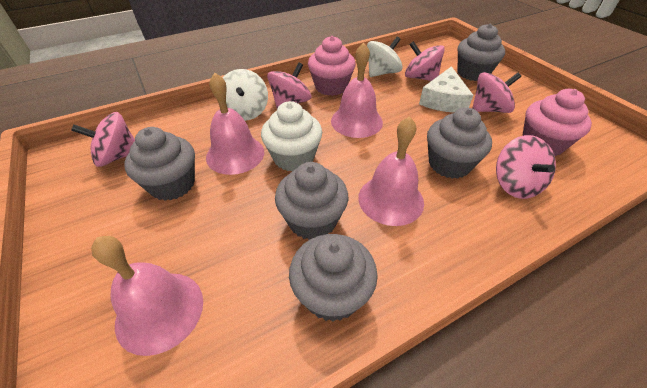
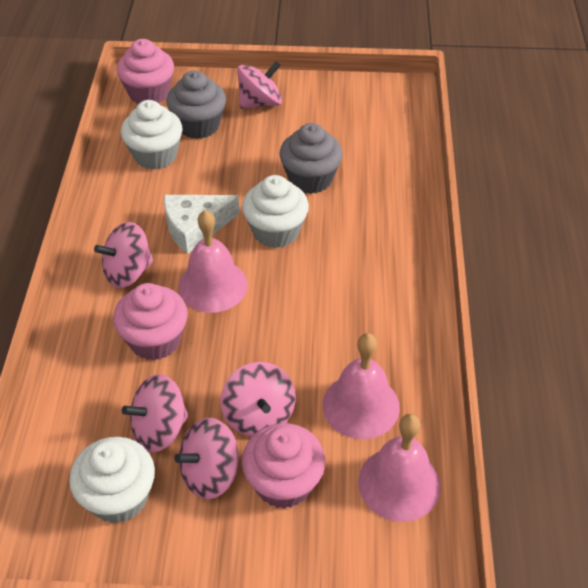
grey cupcake: [124,127,195,201] [275,162,348,240] [289,234,378,322] [427,108,492,179] [458,24,505,81] = 5 -> [166,70,226,139] [279,123,343,194] = 2
pink bell: [91,236,203,356] [206,73,264,175] [331,43,383,138] [358,116,424,226] = 4 -> [178,210,248,313] [323,333,400,439] [358,414,441,522] = 3
pink cupcake: [308,36,356,96] [522,89,592,156] = 2 -> [113,283,188,361] [117,39,174,103] [242,423,325,509] = 3
white cupcake: [261,101,322,171] = 1 -> [69,437,155,523] [121,100,182,170] [242,175,309,248] = 3
white spinning top: [223,69,268,121] [367,37,403,77] = 2 -> none = 0

